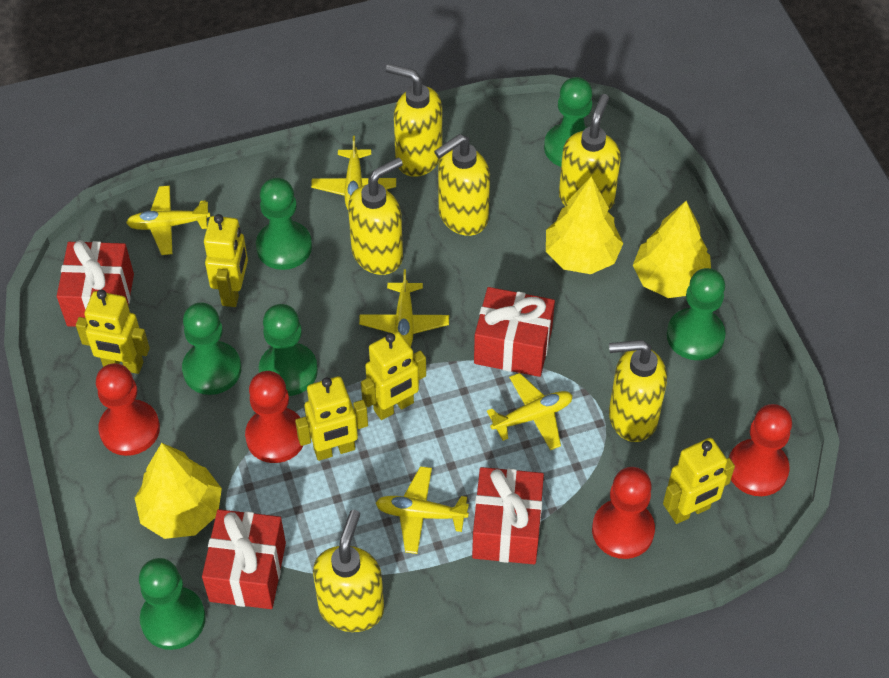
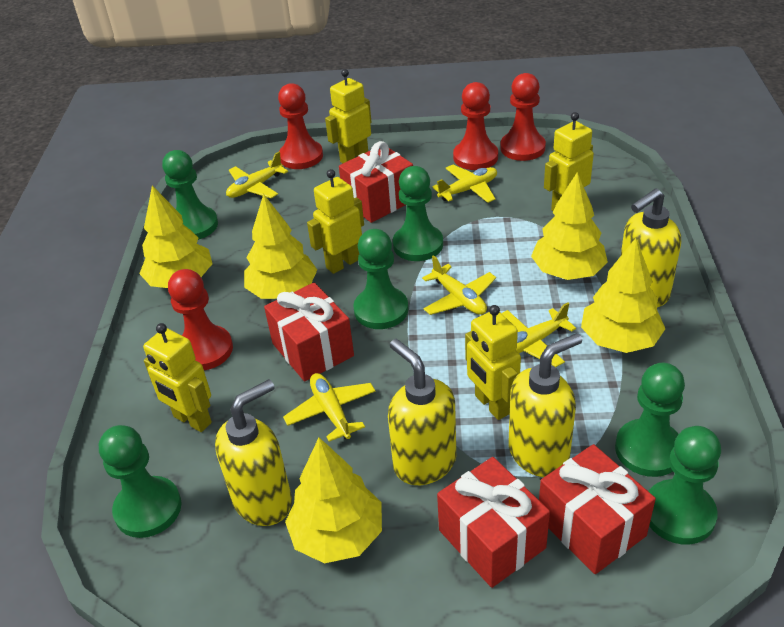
yellow soap dispenser: [313,510,384,632] [348,157,403,275] [386,64,442,177] [434,134,490,236] [559,94,621,211] [609,340,667,442] = 6 -> [215,379,292,526] [388,339,456,485] [509,333,582,477] [621,188,681,307] = 4
yellow tree: [135,443,222,539] [546,177,623,274] [633,201,711,298] = 3 -> [139,186,213,288] [244,194,317,299] [285,437,382,563] [531,172,608,280] [581,238,665,353] = 5

